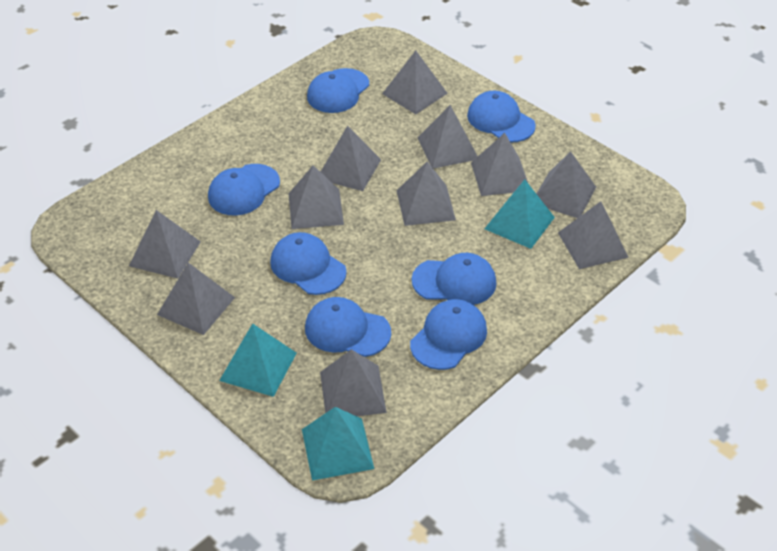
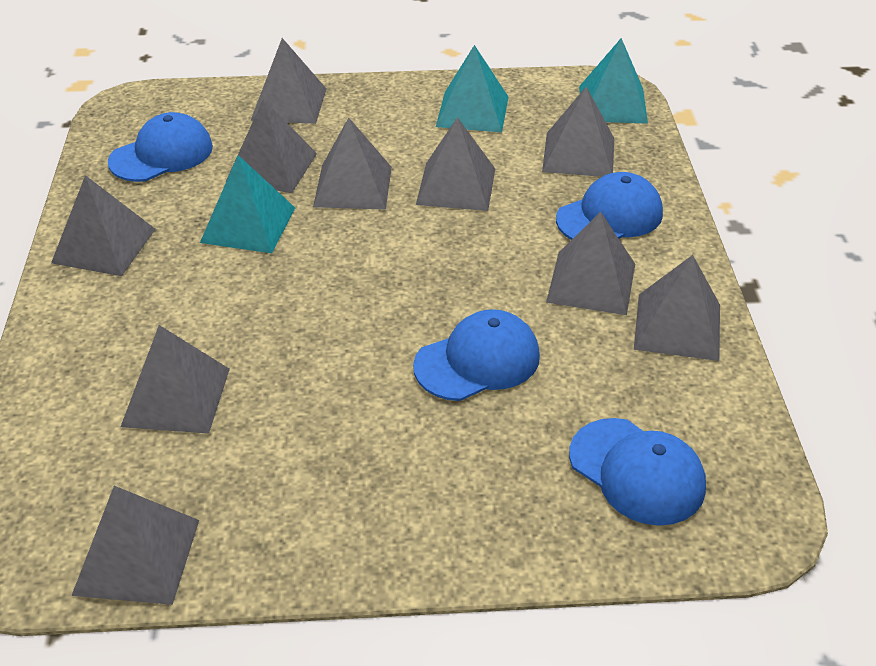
blue cap: [208,164,280,215] [270,232,347,295] [305,297,391,357] [307,68,369,113] [410,299,487,370] [412,253,496,305] [467,91,536,142] = 7 -> [108,112,213,182] [413,309,540,401] [556,172,663,240] [569,418,706,526] = 4
grey pyramid: [129,210,201,279] [157,263,235,335] [289,165,344,229] [320,349,387,416] [321,125,381,191] [382,50,448,114] [396,161,456,226] [417,105,478,169] [471,133,528,196] [536,151,596,218] [558,201,629,269] = 11 -> [51,175,156,276] [71,486,199,605] [121,325,230,434] [226,99,317,193] [250,38,327,124] [313,118,392,210] [416,117,495,211] [542,87,614,177] [546,212,635,315] [634,255,720,361] = 10

